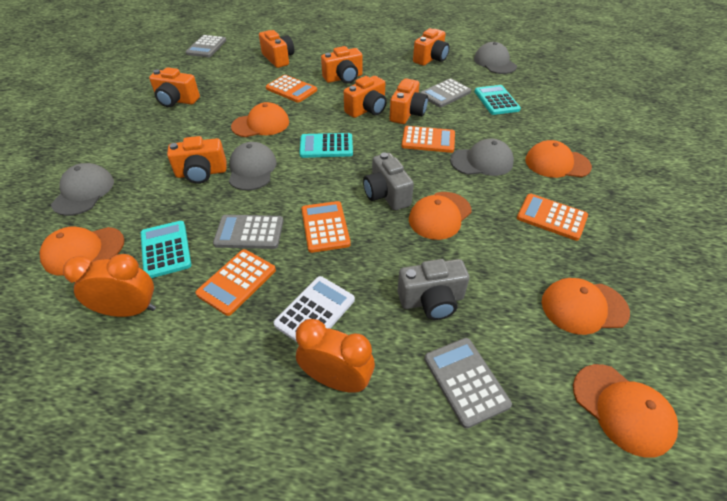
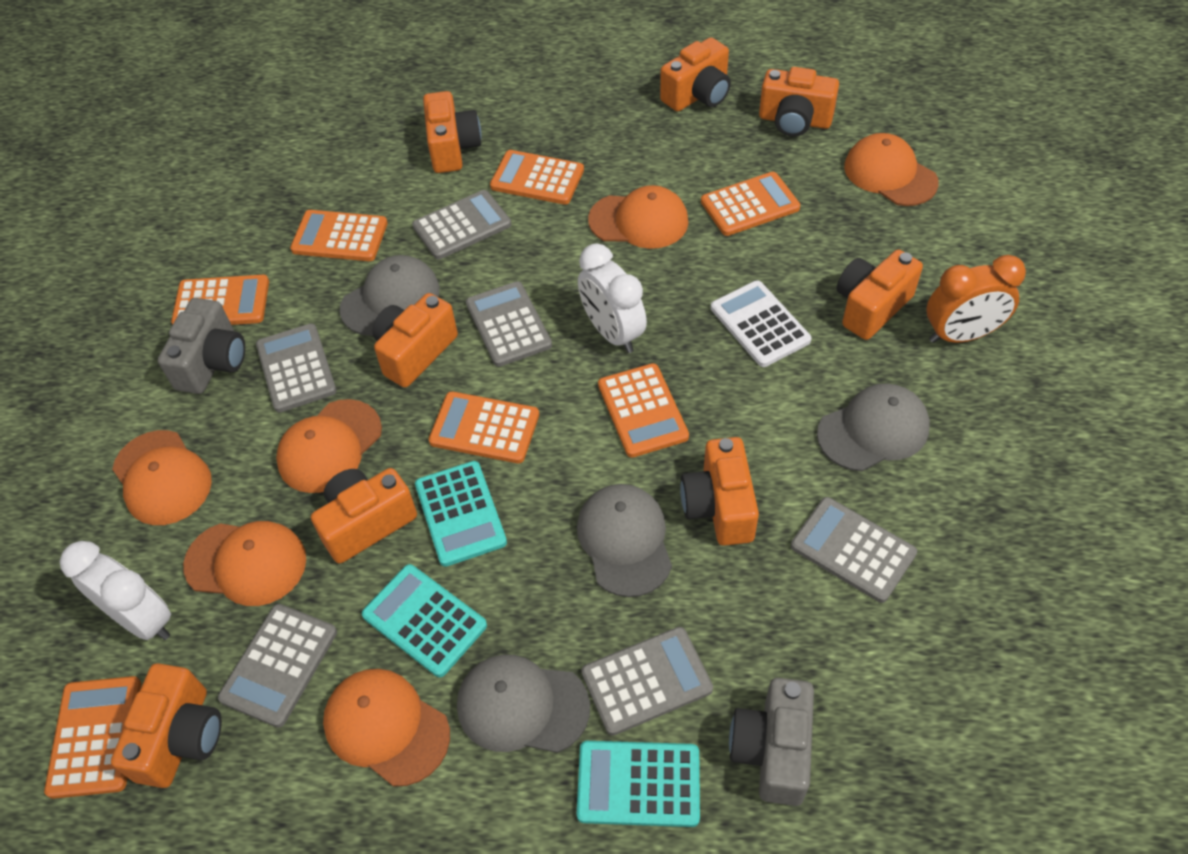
grey calculator: [186,35,226,57] [213,215,283,249] [420,78,471,107] [424,338,512,429] = 4 -> [218,604,337,728] [256,323,337,413] [412,190,511,259] [466,281,552,367] [581,627,713,736] [791,497,917,603] = 6
orange calculator: [195,249,276,316] [266,75,317,103] [301,201,351,253] [402,126,455,153] [517,194,588,241] = 5 -> [44,676,141,799] [171,275,269,325] [290,210,388,261] [429,391,539,463] [490,150,584,205] [598,363,689,458] [701,172,800,236] = 7
orange camera: [149,67,200,107] [167,136,226,184] [259,30,294,68] [321,46,363,84] [344,76,387,118] [389,78,428,124] [413,28,449,66] = 7 -> [111,663,222,788] [311,468,417,563] [373,293,458,388] [423,91,482,173] [660,37,731,112] [680,437,759,546] [759,67,839,137] [836,250,923,340] = 8
orange clock: [63,254,156,317] [296,319,375,393] = 2 -> [927,255,1026,343] = 1
white clock: none = 0 -> [60,541,171,640] [578,243,647,353] = 2

